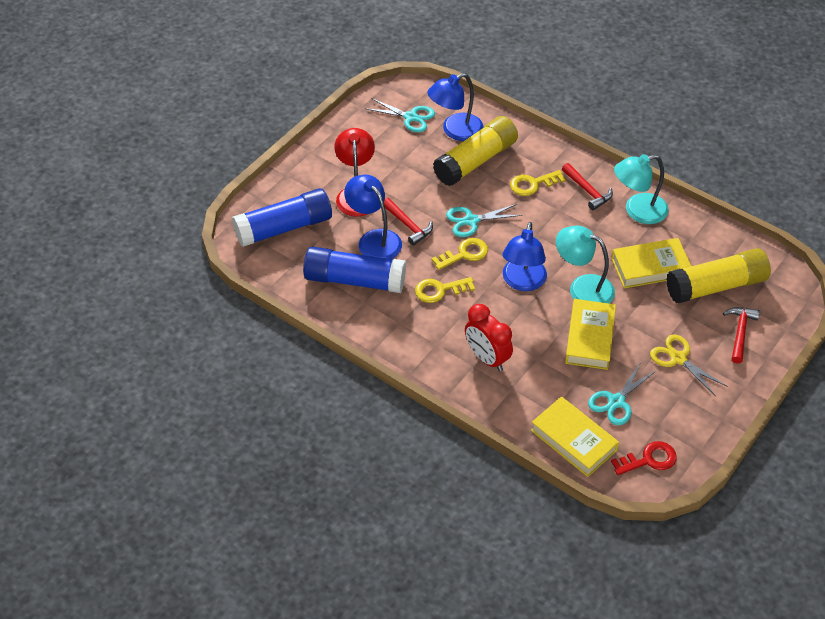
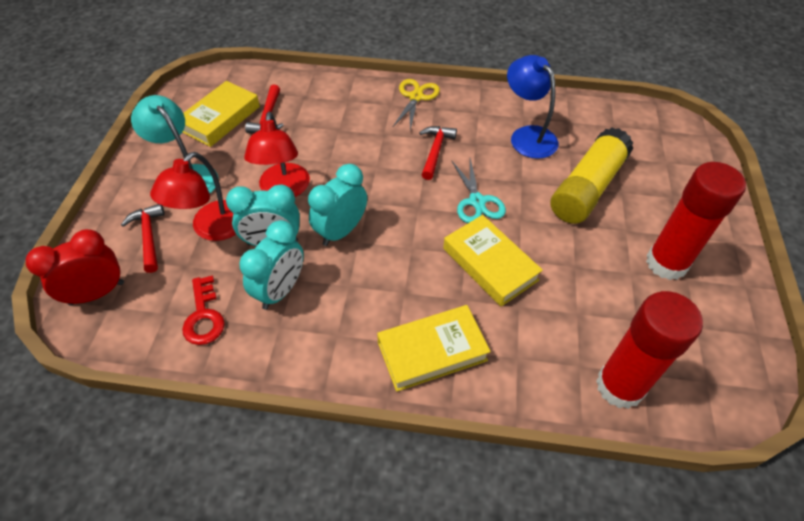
blue glue stick: [232,188,332,247] [303,246,406,293] = 2 -> none = 0
blue lamp: [344,175,402,259] [427,73,483,141] [503,222,547,291] = 3 -> [507,55,559,159] = 1
red glue stick: none = 0 -> [596,291,703,409] [646,162,746,280] = 2
red lamp: [334,128,375,217] = 1 -> [150,152,236,241] [244,111,310,197] = 2
turquoise clock: none = 0 -> [226,184,300,246] [239,220,304,310] [308,164,367,246] = 3
turquoise lamp: [556,226,615,304] [614,154,669,224] = 2 -> [131,95,218,193] = 1
turquoise scissors: [365,98,435,132] [446,204,522,237] [588,362,657,425] = 3 -> [451,158,506,223] = 1
yellow glue stick: [433,116,518,186] [666,248,771,303] = 2 -> [551,128,634,224] = 1
yellow key: [415,277,475,303] [432,238,488,270] [510,170,565,196] = 3 -> none = 0

